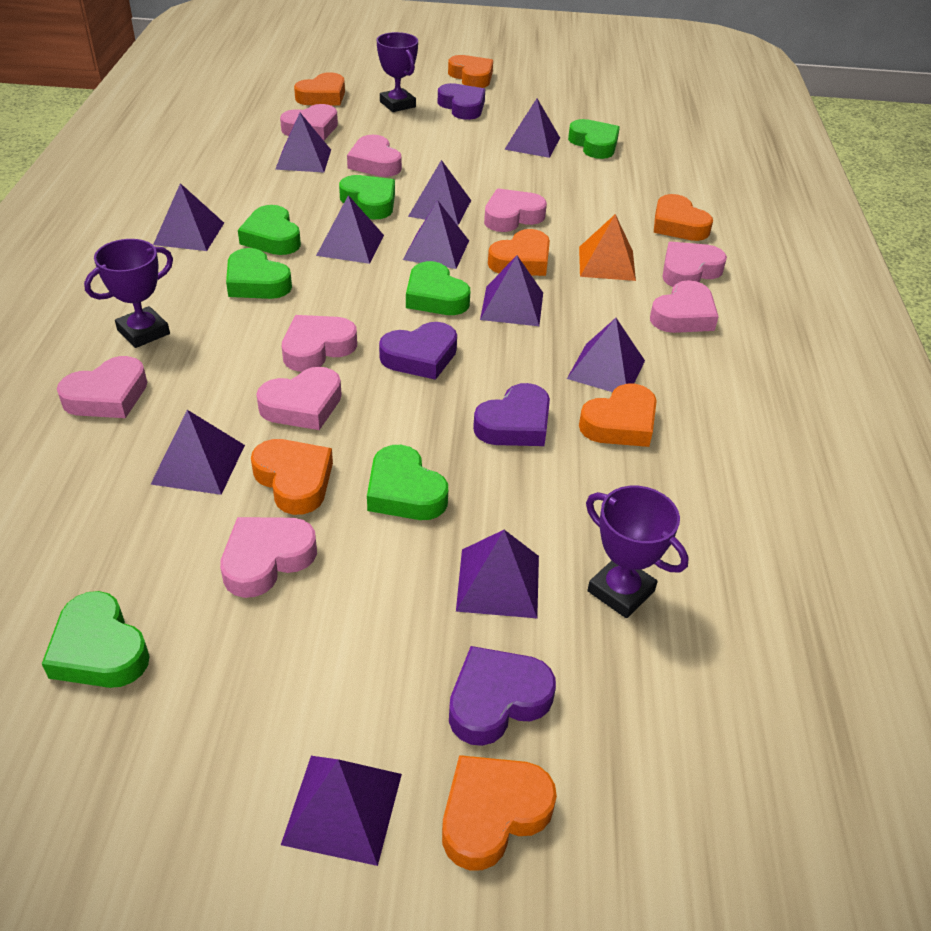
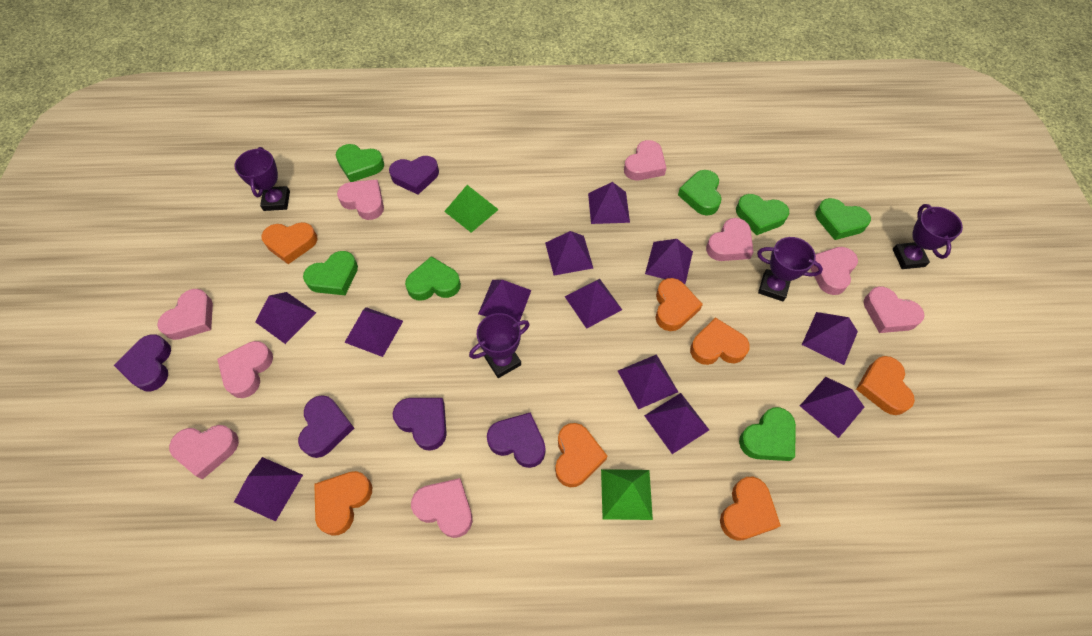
green pyramid: none = 0 -> [444,185,499,233] [601,469,653,520] = 2
orange pyramid: [579,214,636,281] = 1 -> none = 0
purple heart: [379,322,457,380] [438,83,485,120] [449,646,556,746] [473,383,550,446] = 4 -> [114,335,171,391] [298,395,354,458] [389,156,439,195] [392,398,447,451] [487,412,545,468] = 5
purple pyramid: [151,410,245,495] [153,183,224,251] [275,113,331,172] [281,756,402,866] [316,195,384,264] [403,200,469,269] [408,160,471,225] [456,530,539,618] [480,255,543,326] [504,99,560,158] [567,318,645,392] = 11 -> [234,457,303,522] [255,292,316,344] [344,307,403,357] [478,280,531,322] [545,231,593,276] [564,279,622,329] [588,182,630,224] [618,354,678,410] [644,393,709,454] [645,239,693,284] [800,377,864,438] [802,312,858,365] = 12
purple trophy: [84,239,173,348] [377,32,418,112] [586,486,689,618] = 3 -> [234,147,290,211] [469,313,530,378] [757,237,823,301] [893,204,963,269] = 4

